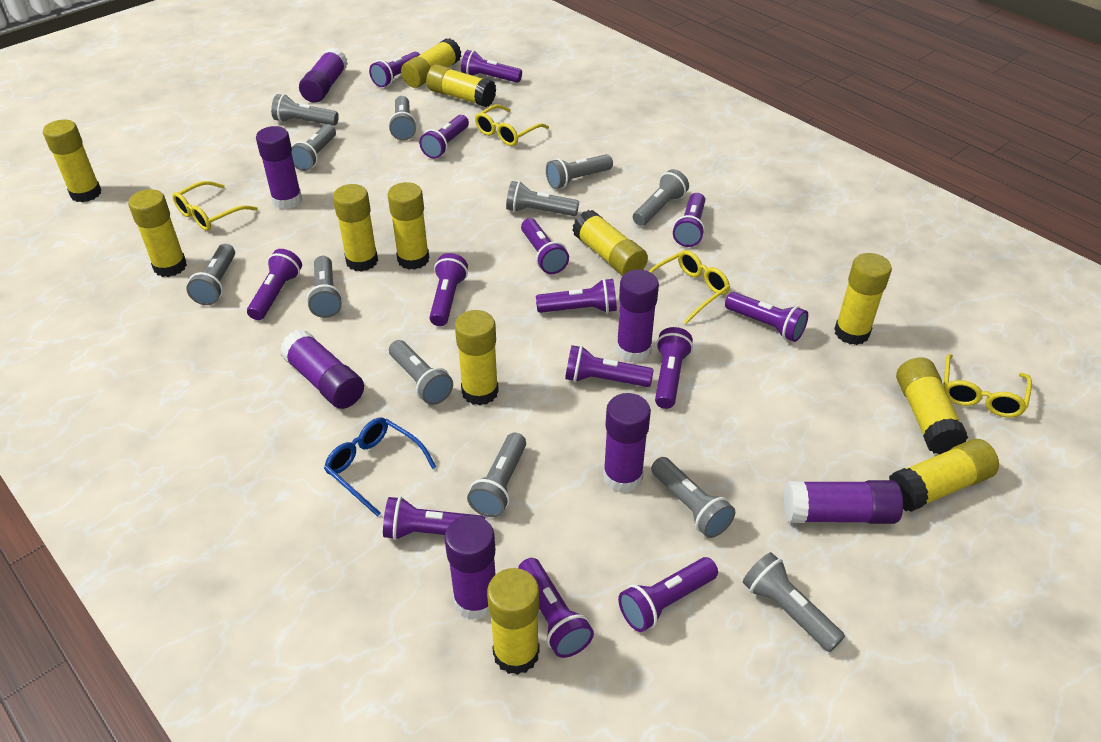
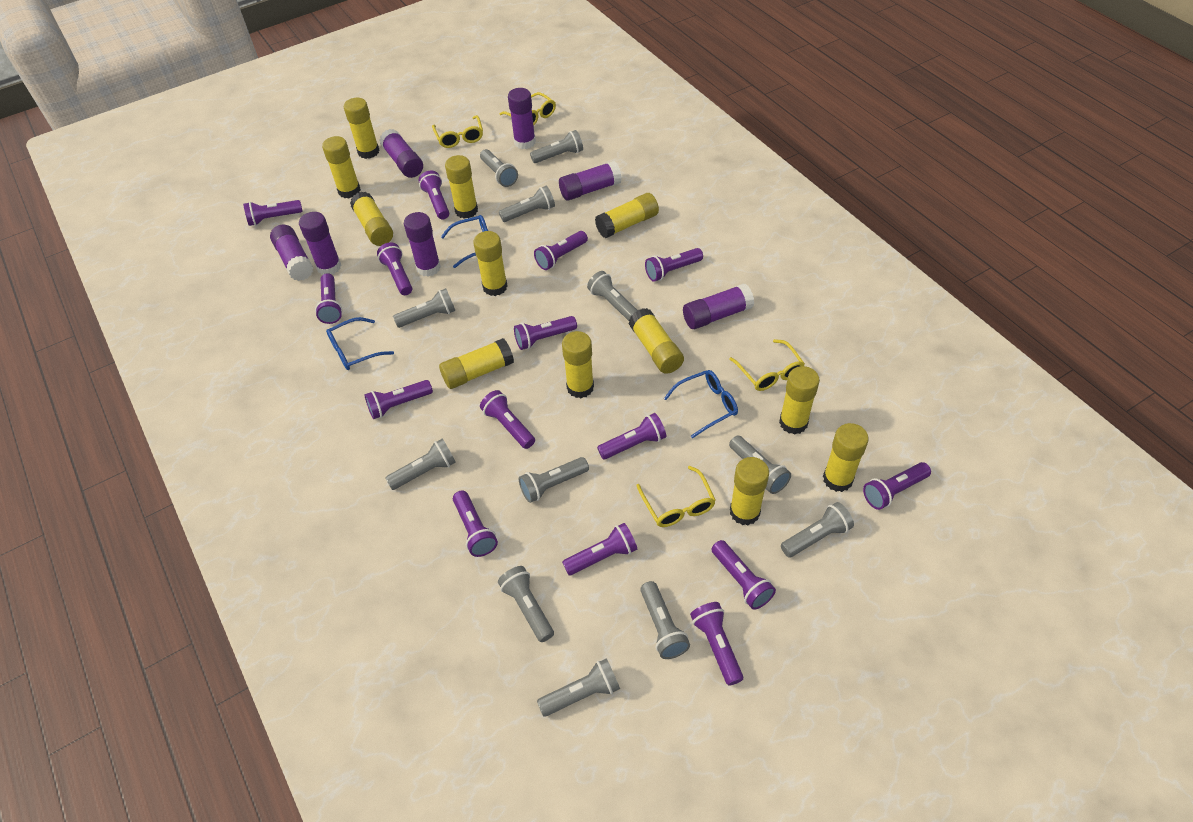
blue glasses: [324,417,436,517] = 1 -> [326,317,394,370] [441,215,488,268] [664,370,738,438] = 3
purple flashlight: [247,249,302,320] [369,52,421,87] [383,496,485,540] [419,115,469,159] [429,253,468,326] [461,50,522,83] [518,558,594,658] [521,218,569,274] [536,278,617,313] [565,345,654,387] [618,557,718,632] [655,327,693,409] [673,193,705,247] [725,292,808,342] = 14 -> [243,200,303,226] [315,273,342,324] [365,380,433,419] [377,242,412,295] [419,171,449,220] [453,491,498,557] [480,390,535,449] [514,316,577,350] [534,231,588,270] [562,523,637,576] [597,413,666,460] [645,248,703,282] [690,602,743,686] [711,540,776,610] [863,462,931,510] = 15

